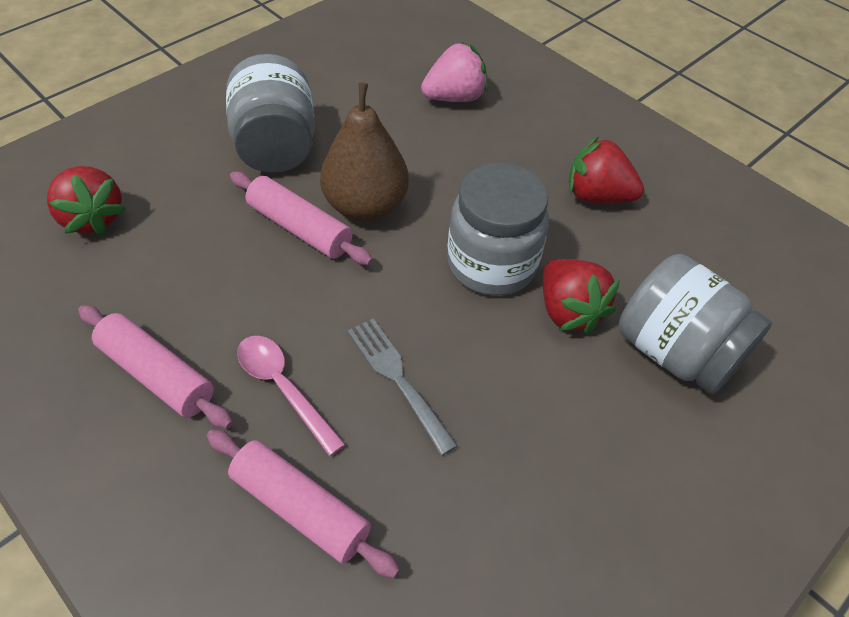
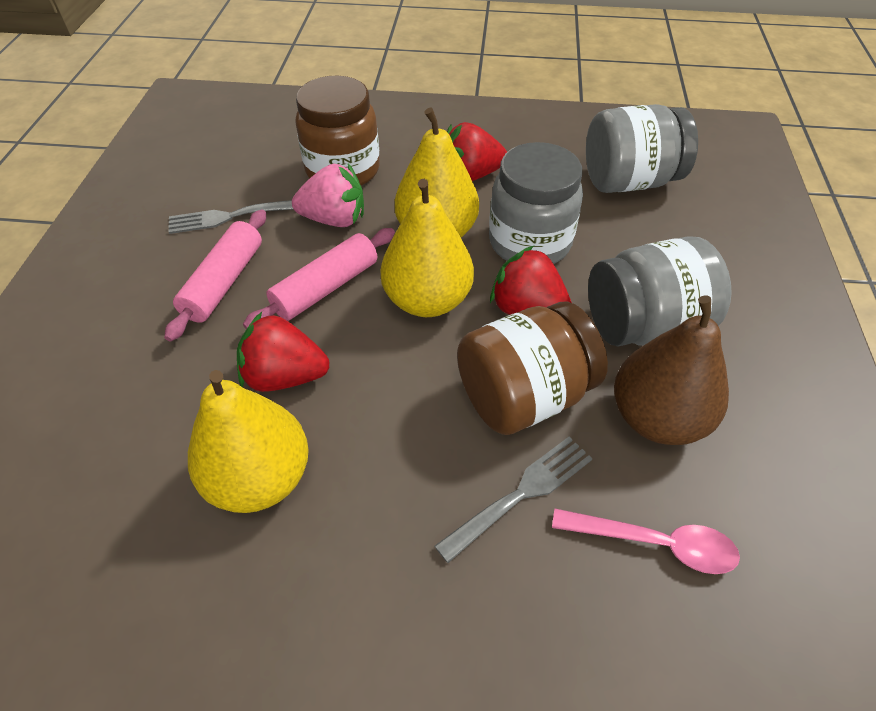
brown jar: none = 0 -> [295,76,380,186] [457,302,608,435] = 2
grey fork: [348,319,458,456] = 1 -> [168,200,294,234] [435,437,592,563] = 2
pink rolling pin: [78,305,233,429] [207,429,400,578] [230,172,373,265] = 3 -> [164,210,266,342] [243,228,395,329] = 2
yellow pear: none = 0 -> [188,370,309,513] [380,179,474,317] [395,108,479,237] = 3

